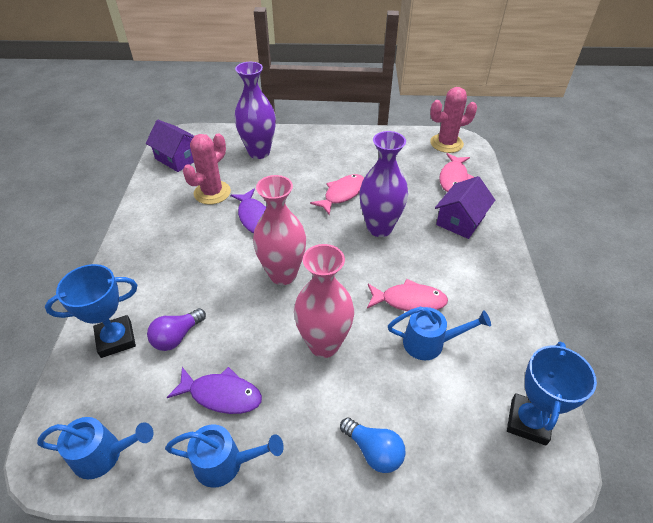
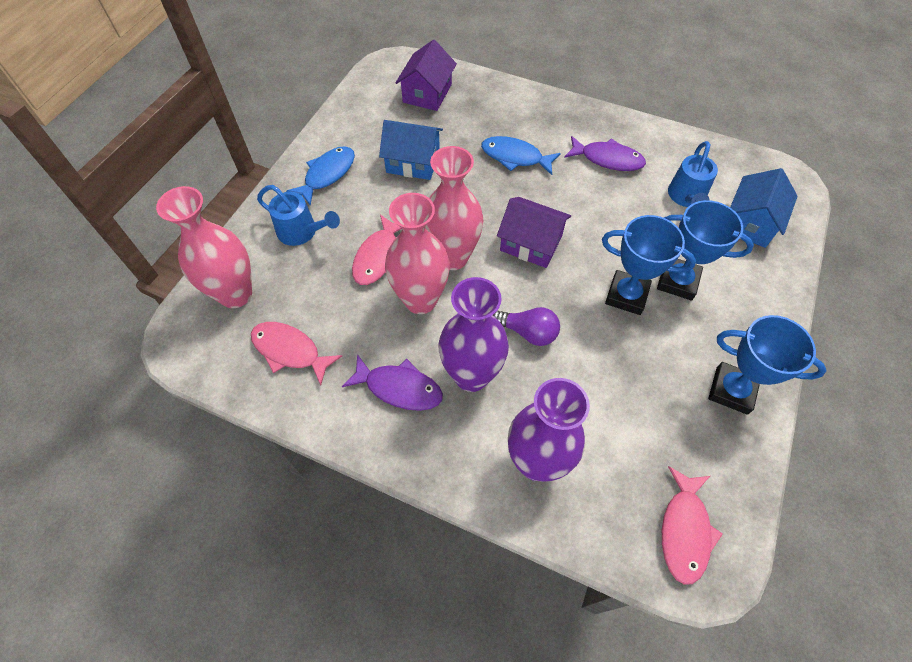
blue fish: none = 0 -> [286,146,355,206] [481,136,561,175] = 2
blue house: none = 0 -> [379,120,443,180] [730,168,798,248] = 2
blue light bulb: [340,417,406,473] = 1 -> none = 0
blue trophy: [45,264,137,358] [507,342,597,445] = 2 -> [602,215,696,315] [657,200,754,300] [708,315,826,415] = 3
blue watering can: [37,417,154,479] [165,424,284,488] [388,306,491,360] = 3 -> [257,185,340,246] [668,141,718,207] = 2
pink cactus: [183,134,231,205] [430,87,477,153] = 2 -> none = 0
pink vase: [253,175,306,285] [294,244,354,358] = 2 -> [156,186,252,308] [385,193,450,314] [425,146,483,270] = 3

